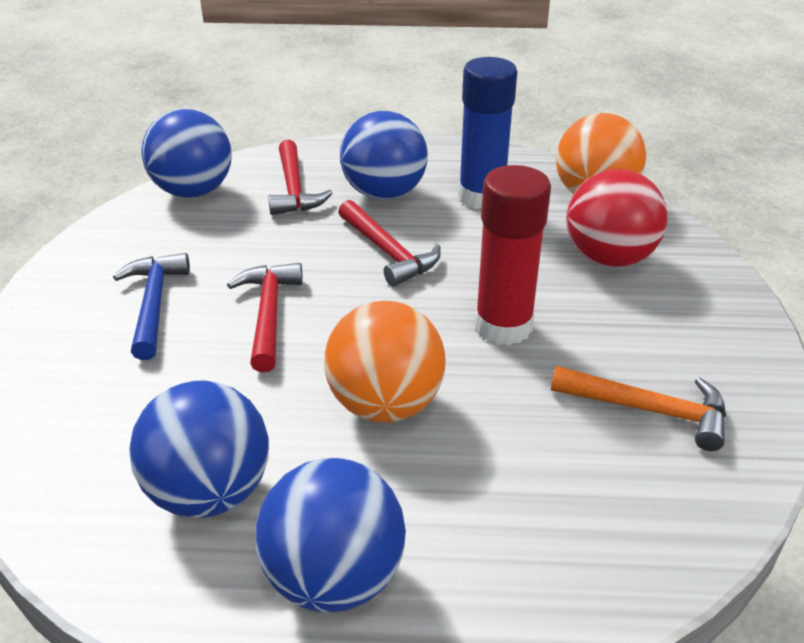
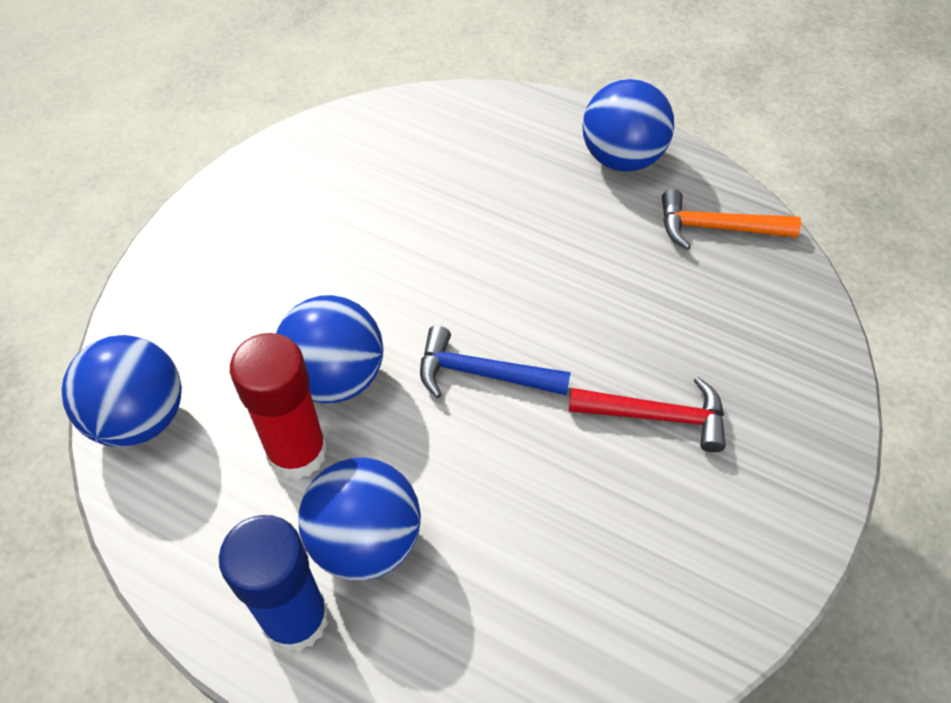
orange ball: [324,301,446,423] [556,113,646,194] = 2 -> none = 0
red ball: [566,169,667,268] = 1 -> none = 0
red hammer: [227,263,303,372] [268,140,332,215] [338,200,441,286] = 3 -> [569,377,726,452] = 1

